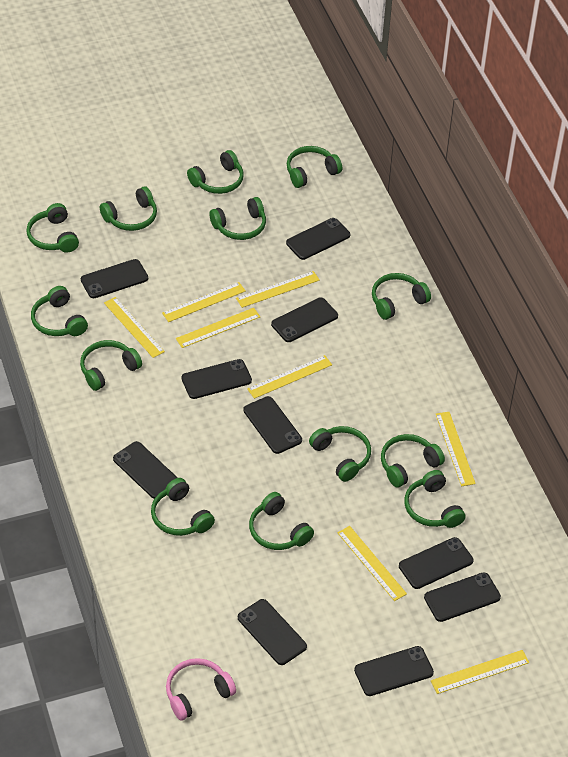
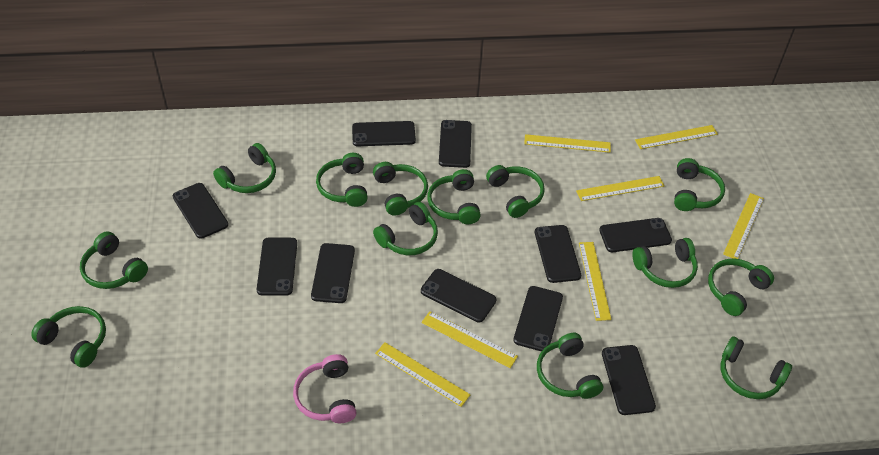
yellow ruler: [104,297,165,358] [162,282,246,322] [176,308,260,348] [236,271,320,308] [247,355,332,399] [337,526,407,601] [431,650,529,694] [436,412,476,486] = 8 -> [375,342,470,407] [421,311,518,368] [524,134,611,153] [576,176,665,201] [579,242,612,321] [635,125,718,149] [723,193,764,259] = 7

